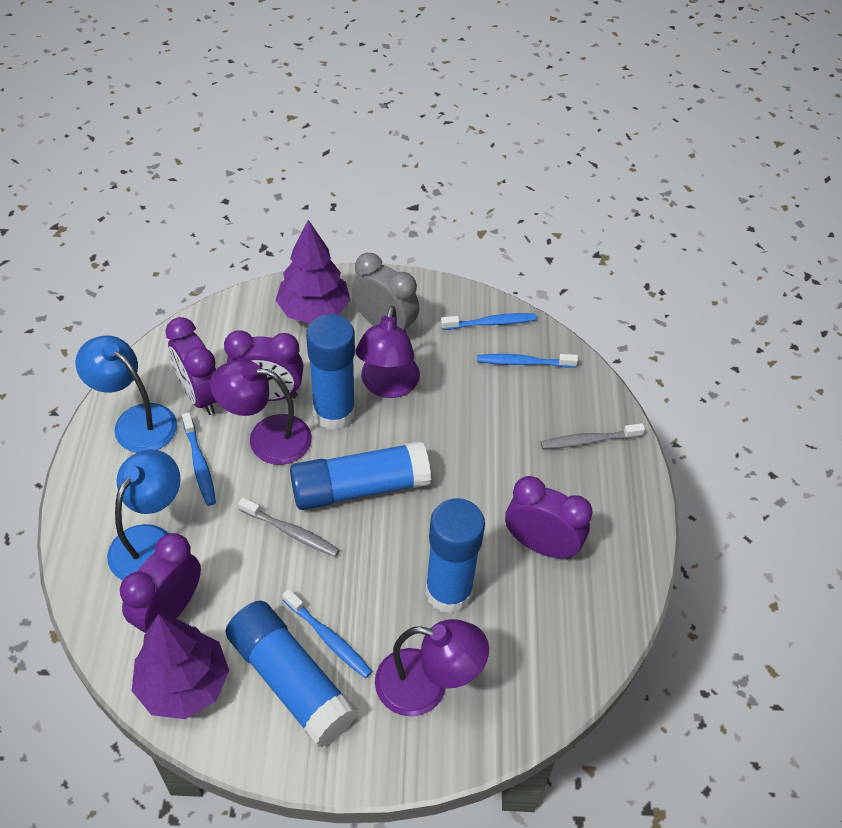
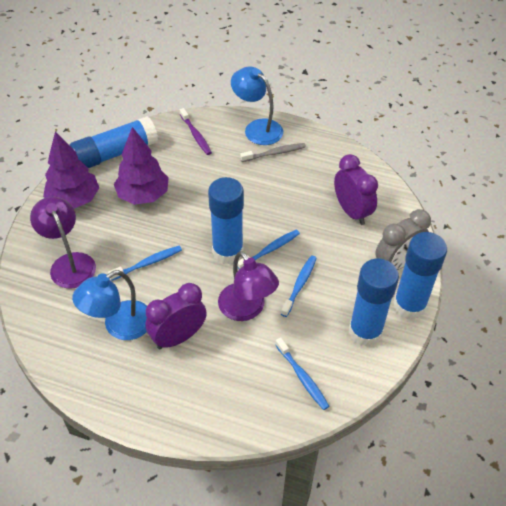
grey toothbrush: [238,498,340,557] [541,423,645,449] = 2 -> [240,143,306,162] = 1
purple clock: [120,533,201,633] [165,317,216,415] [224,330,303,401] [505,476,593,559] = 4 -> [145,283,207,349] [334,154,378,225] = 2
purple lamp: [210,359,312,465] [356,306,420,398] [375,619,489,716] = 3 -> [30,197,96,289] [218,251,279,321] = 2
purple toothbrush: none = 0 -> [180,108,212,155] = 1

